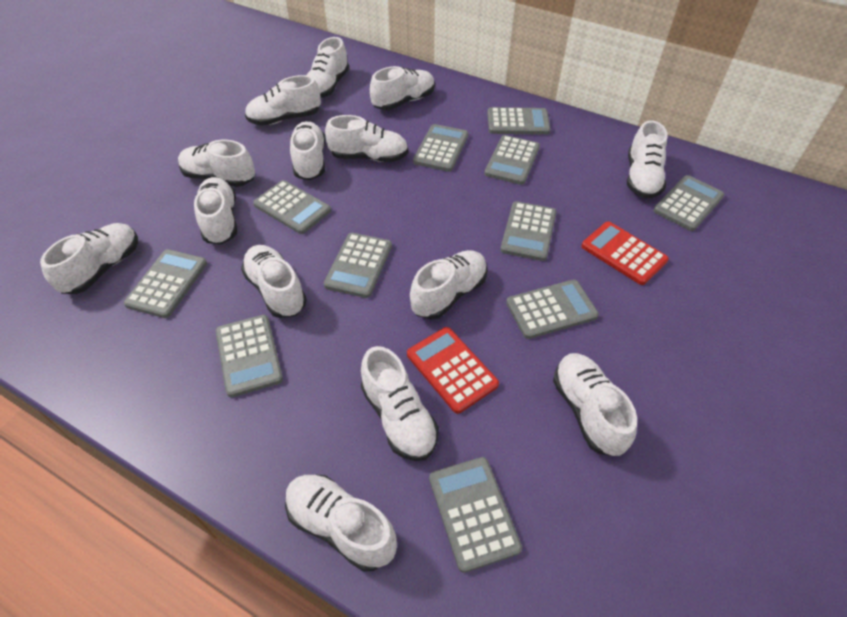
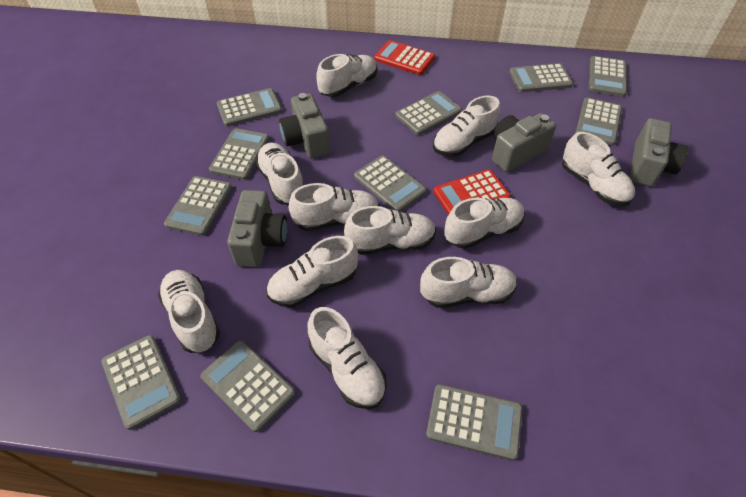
grey camera: none = 0 -> [227,190,287,267] [279,93,330,159] [492,113,556,172] [630,118,688,187] = 4
white shoe: [40,223,138,294] [178,140,255,187] [194,177,237,244] [241,245,307,318] [245,75,321,126] [285,474,397,572] [290,121,325,180] [307,37,349,98] [325,115,408,162] [361,346,439,461] [370,66,435,110] [410,250,487,319] [553,353,637,456] [627,120,668,198] = 14 -> [158,270,220,353] [255,143,304,205] [266,236,358,308] [289,183,379,231] [308,307,387,409] [316,54,377,97] [344,206,436,255] [420,257,517,308] [433,95,500,157] [444,198,525,249] [562,132,635,206] = 11

